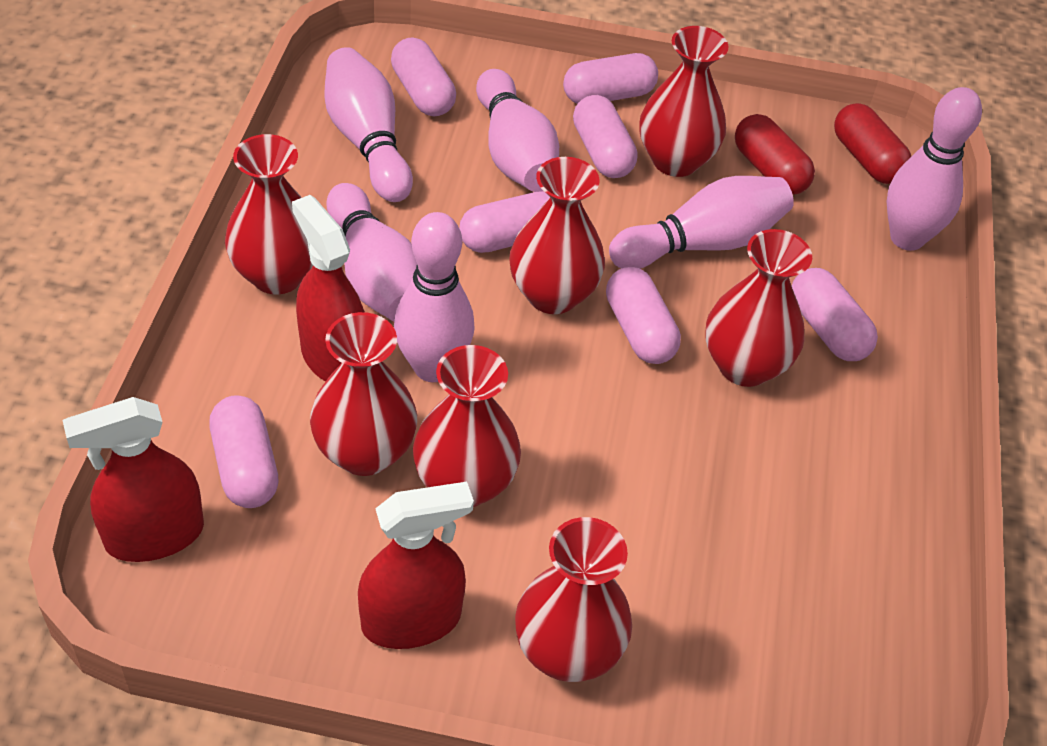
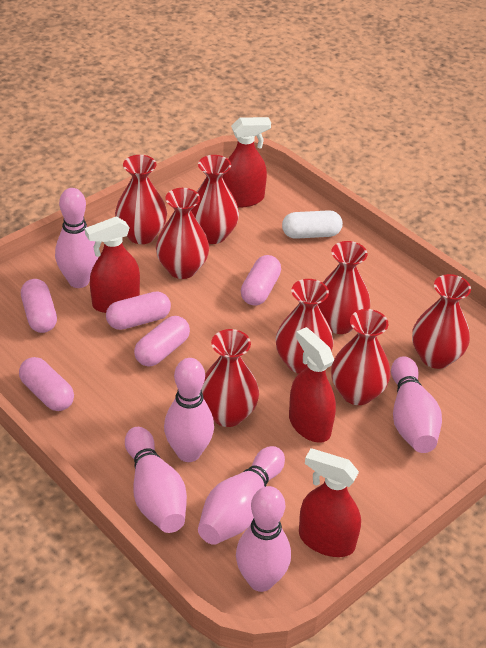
pink capsule: [209,395,278,508] [391,37,456,116] [459,191,550,253] [563,53,658,104] [573,95,638,178] [606,267,681,364] [792,268,878,361] = 7 -> [19,357,74,411] [21,279,57,333] [106,291,171,330] [134,316,190,366] [241,255,281,306] = 5
red capsule: [735,114,815,195] [834,103,911,184] = 2 -> none = 0
red spray bottle: [62,397,204,562] [292,195,365,382] [358,482,474,649] = 3 -> [85,217,140,313] [222,117,271,208] [289,327,336,443] [299,448,361,557] = 4
red vase: [225,134,313,294] [310,312,417,476] [413,345,521,507] [509,157,605,314] [515,517,632,682] [639,26,728,177] [705,229,812,387] = 7 -> [115,155,167,244] [156,188,209,279] [191,155,239,244] [201,329,259,427] [276,279,334,373] [318,241,370,334] [331,309,391,405] [412,274,471,369] = 8
white capsule: none = 0 -> [282,210,343,239] = 1

